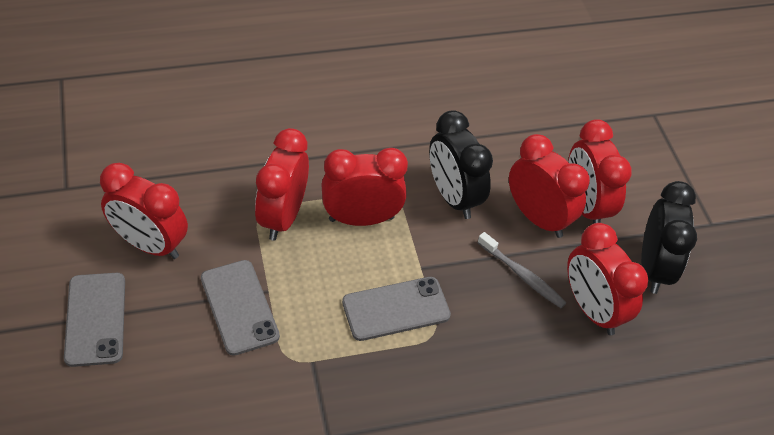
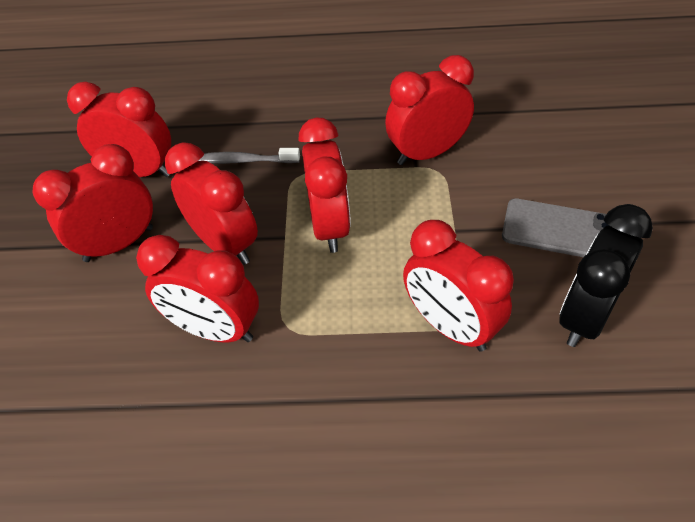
black clock: [429,110,493,219] [641,181,697,294] = 2 -> [559,204,653,347] = 1
grey phone: [64,273,125,367] [201,260,280,356] [342,277,451,341] = 3 -> [502,198,609,257] = 1
red clock: [100,163,188,259] [255,128,309,241] [321,148,408,226] [509,134,590,238] [567,223,648,335] [568,119,632,224] = 6 -> [32,144,153,262] [67,82,171,177] [136,235,259,342] [165,142,258,265] [298,118,351,253] [385,55,474,165] [403,220,514,352] = 7

